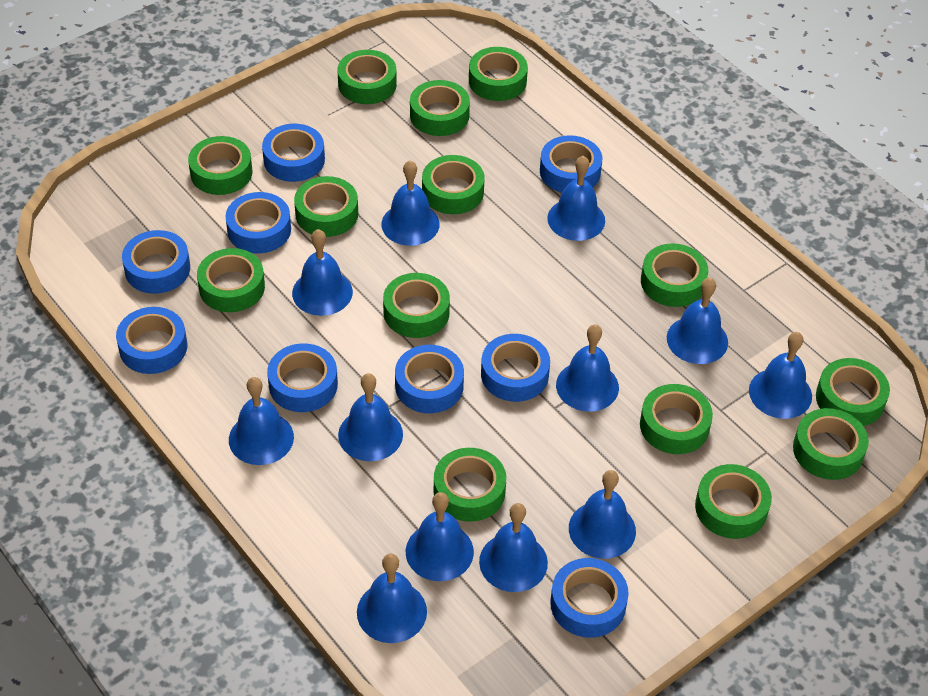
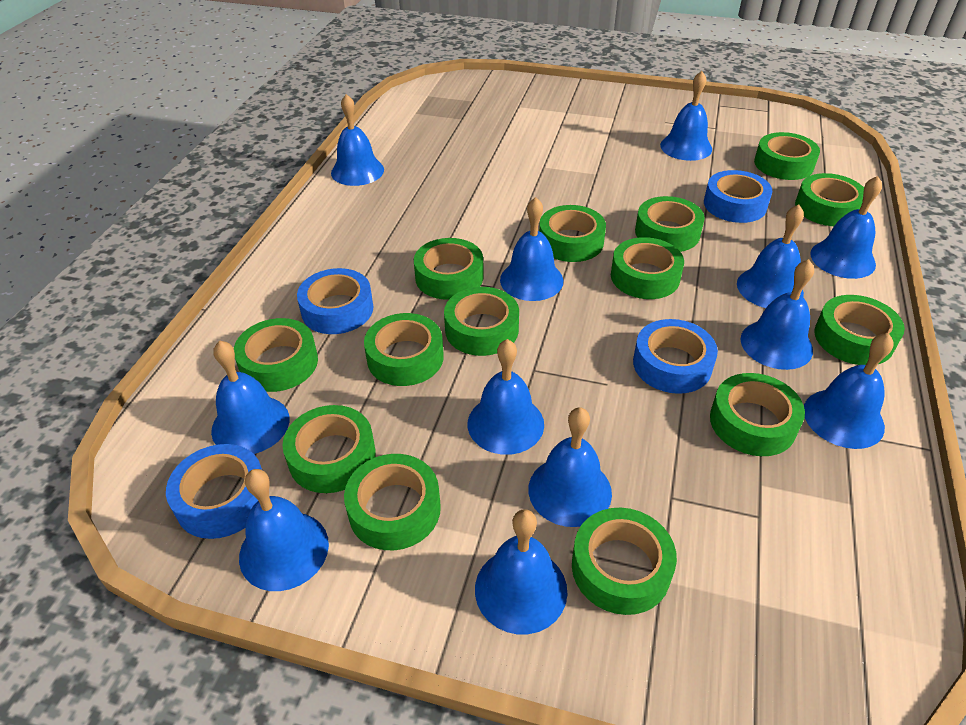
blue tape: [116,307,187,374] [122,230,190,294] [226,192,291,254] [262,124,325,182] [267,343,338,412] [395,345,464,413] [481,334,550,402] [540,135,603,193] [550,558,629,638] = 9 -> [166,444,262,539] [297,268,373,334] [633,319,718,394] [704,170,772,223] = 4

